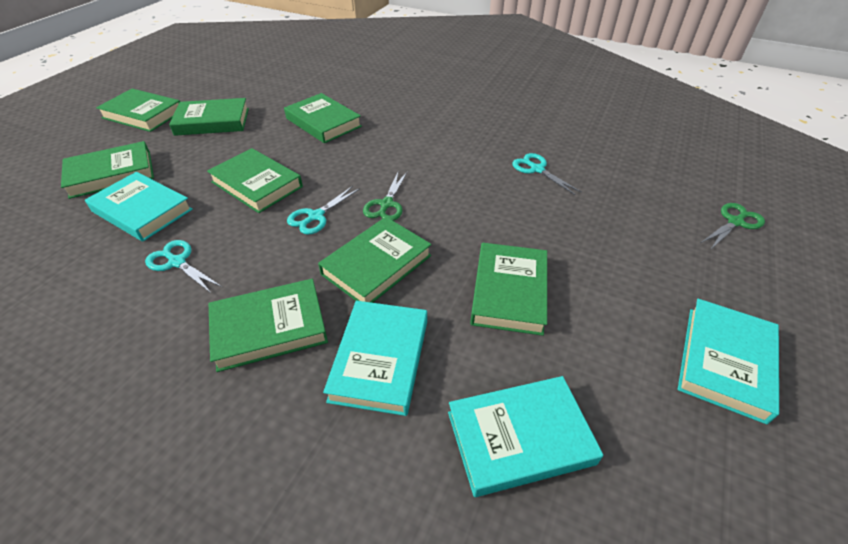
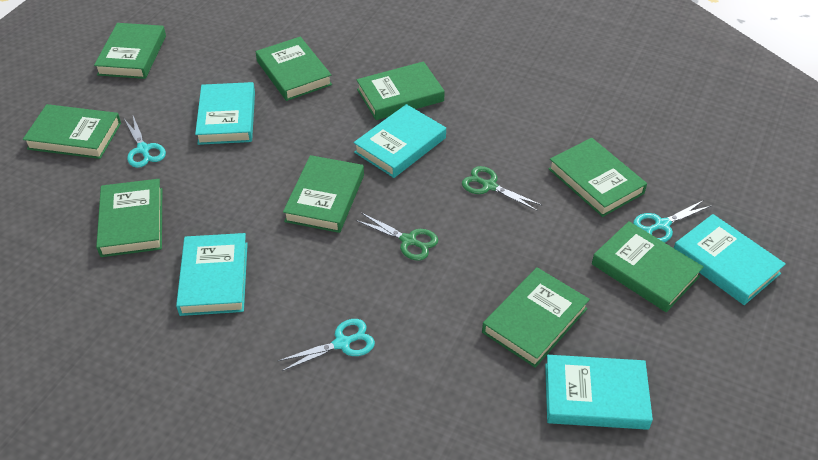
green book: [61,141,154,199] [96,89,180,132] [169,98,249,136] [207,148,303,213] [209,279,328,372] [284,93,362,143] [318,217,432,303] [470,243,547,336] = 8 -> [23,104,121,159] [94,23,166,79] [96,179,162,257] [256,37,332,101] [283,155,364,233] [357,61,445,120] [482,267,590,368] [548,138,647,217] [592,221,704,312] = 9
turquoise book: [85,172,193,242] [323,301,427,416] [448,376,603,497] [678,299,779,424] = 4 -> [176,233,248,316] [195,82,255,145] [354,104,446,178] [545,355,653,430] [674,214,786,305] = 5

